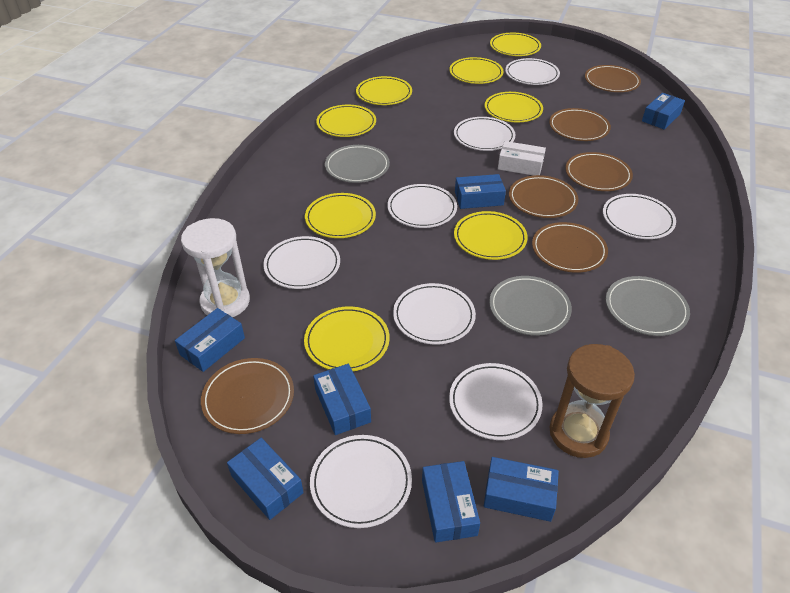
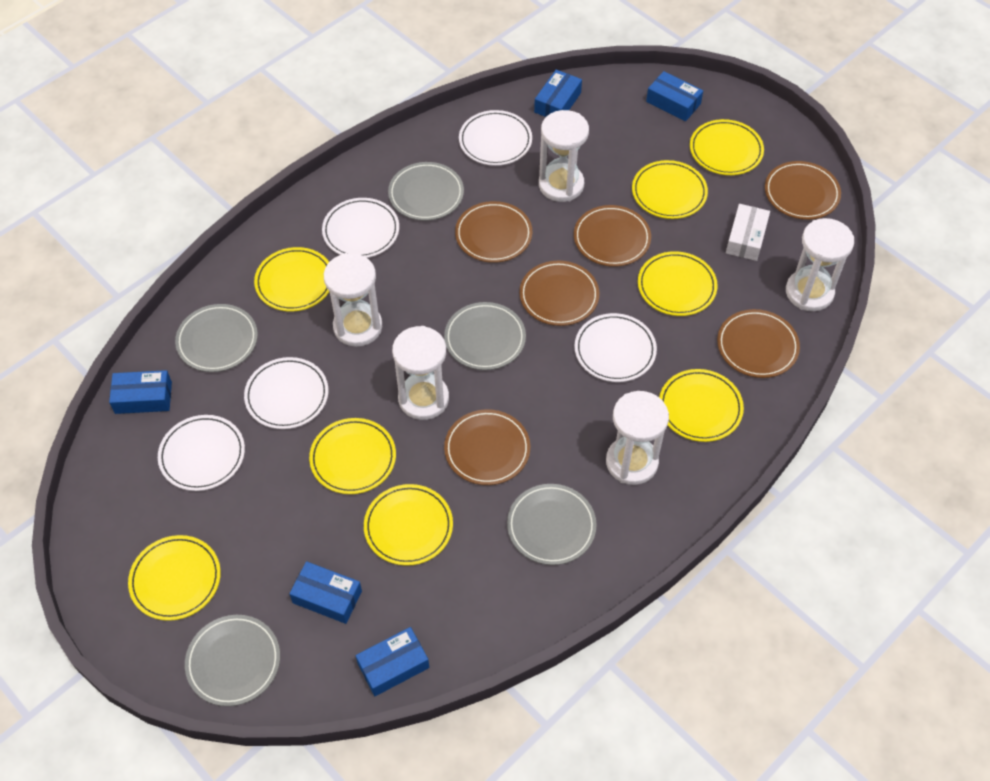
blue box: [175,308,245,372] [227,438,304,520] [313,364,371,435] [422,461,480,543] [455,174,506,209] [484,457,559,522] [642,93,685,130] = 7 -> [109,370,172,414] [289,561,362,624] [356,627,429,696] [534,70,582,117] [646,71,703,121] = 5
brown hourglass: [550,344,635,458] = 1 -> none = 0
grey plate: [325,145,390,183] [489,276,572,336] [606,276,690,336] = 3 -> [175,304,258,372] [185,615,280,706] [388,162,464,221] [444,302,526,370] [507,484,597,565] = 5
white hourglass: [181,218,250,317] = 1 -> [324,253,382,347] [392,326,449,420] [539,110,589,202] [606,391,669,485] [786,218,854,311] = 5
white plate: [263,236,340,289] [310,435,412,528] [387,184,457,228] [393,283,476,345] [449,363,543,440] [454,117,515,151] [505,58,560,85] [603,194,676,239] = 8 -> [158,415,245,491] [244,357,328,429] [322,198,399,258] [459,110,532,166] [574,313,657,382] = 5

